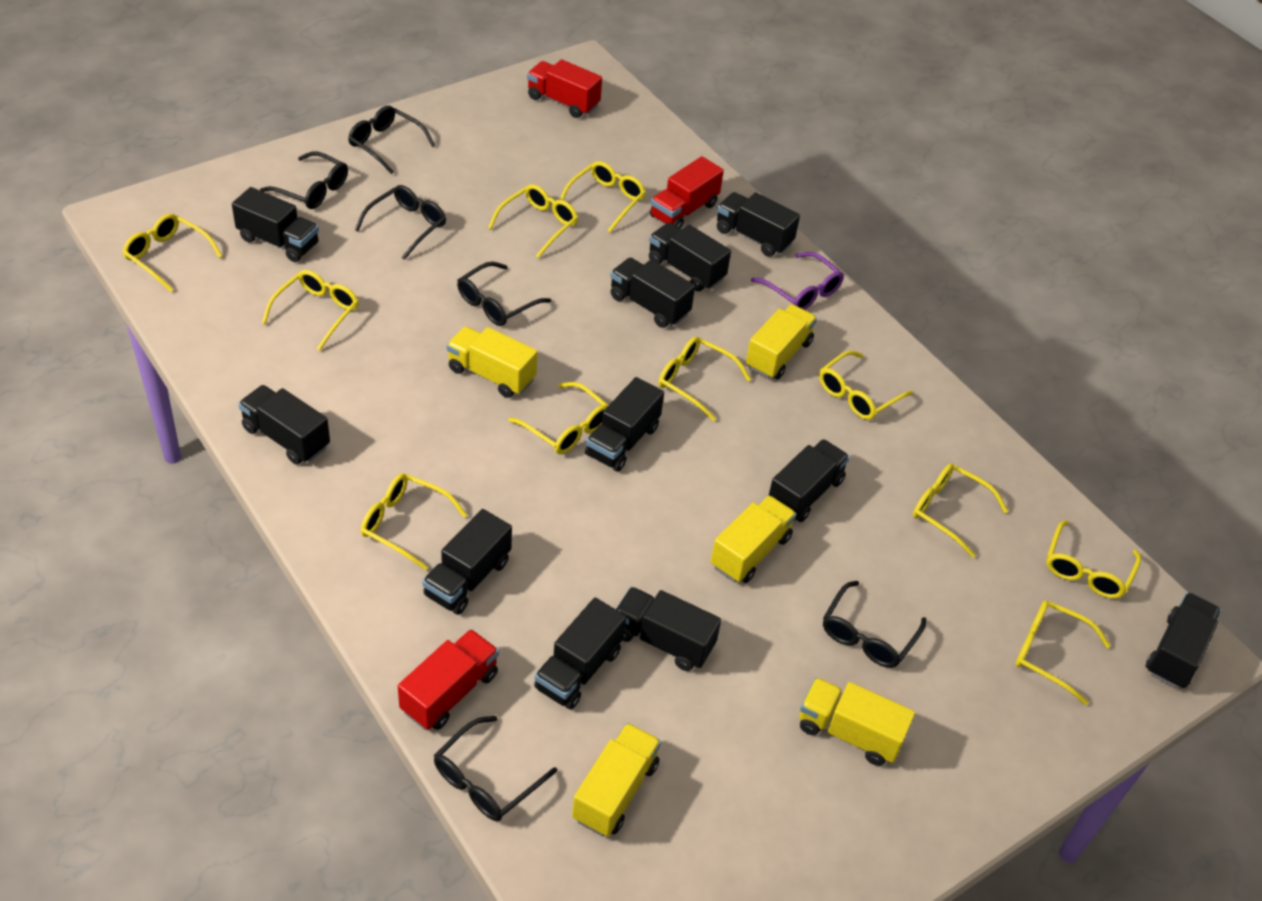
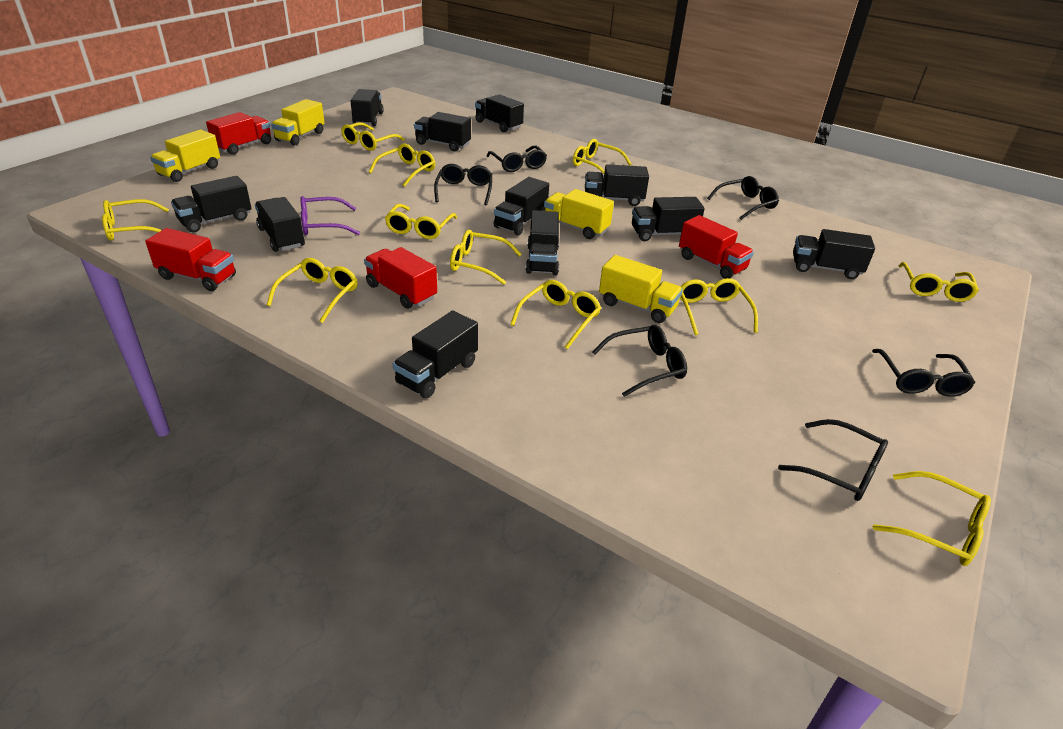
red truck: [398,629,499,730] [527,59,602,118] [650,156,724,229] = 3 -> [145,228,236,291] [206,112,271,155] [364,247,437,309] [679,215,754,279] = 4
yellow truck: [447,326,537,398] [572,723,661,836] [711,495,796,583] [746,304,817,379] [799,678,915,766] = 5 -> [150,130,220,182] [271,99,325,146] [544,189,614,239] [599,255,683,323] = 4

